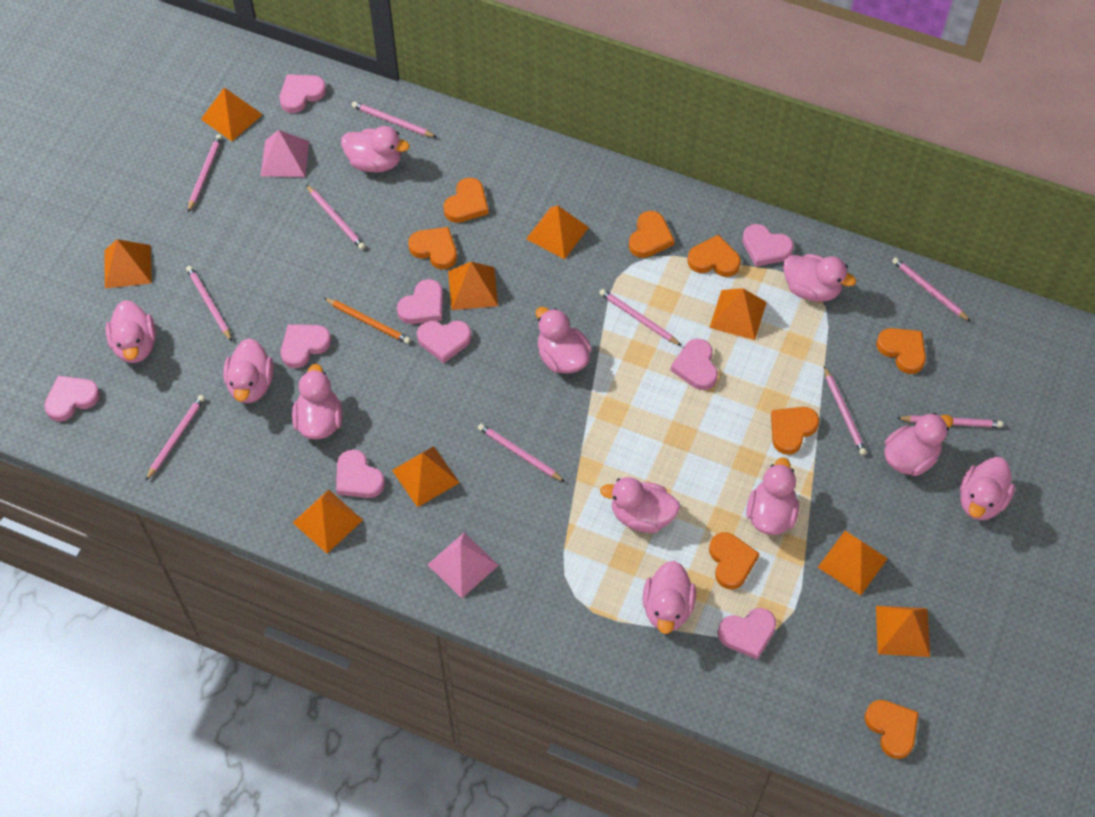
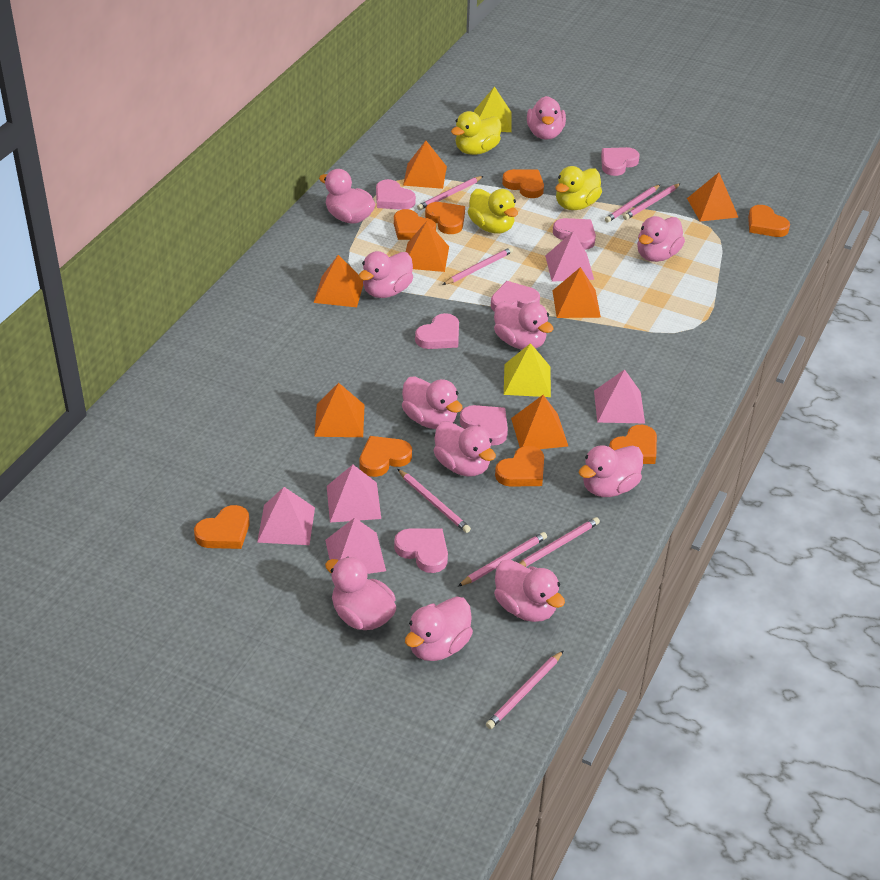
orange pencil: [324,298,411,344] = 1 -> none = 0
orange pyramid: [104,239,152,288] [201,88,263,141] [292,490,363,553] [392,446,460,507] [448,262,498,310] [526,205,589,259] [709,288,766,340] [818,531,888,596] [876,606,930,657] = 9 -> [313,255,363,307] [314,383,365,437] [403,141,447,189] [406,221,449,272] [511,395,568,449] [552,267,601,318] [687,172,738,221] = 7
pink heart: [44,376,100,422] [280,75,326,113] [281,324,331,368] [336,449,385,498] [397,279,443,324] [417,320,472,363] [671,339,718,390] [718,608,776,660] [742,224,794,267] = 9 -> [376,179,416,210] [394,529,448,573] [415,313,459,349] [460,405,508,446] [491,281,540,312] [553,218,596,250] [601,147,640,176] = 7
pink pencil: [146,395,205,480] [186,266,232,341] [188,134,222,212] [306,185,365,250] [352,101,436,137] [478,423,565,482] [599,289,682,346] [824,366,867,455] [892,257,971,322] [897,415,1003,428] = 10 -> [398,469,471,533] [417,176,483,210] [442,247,513,285] [458,532,547,586] [486,650,564,729] [520,517,600,567] [605,185,660,223] [623,183,680,220] = 8
pink pyramid: [261,130,309,177] [427,533,499,598] = 2 -> [257,487,315,545] [325,518,386,574] [327,465,381,523] [545,231,594,282] [594,369,645,424] = 5
yellow duck: none = 0 -> [451,111,501,155] [468,189,518,234] [555,166,602,210] = 3
yellow pyramid: none = 0 -> [474,86,511,132] [504,343,551,397] = 2

